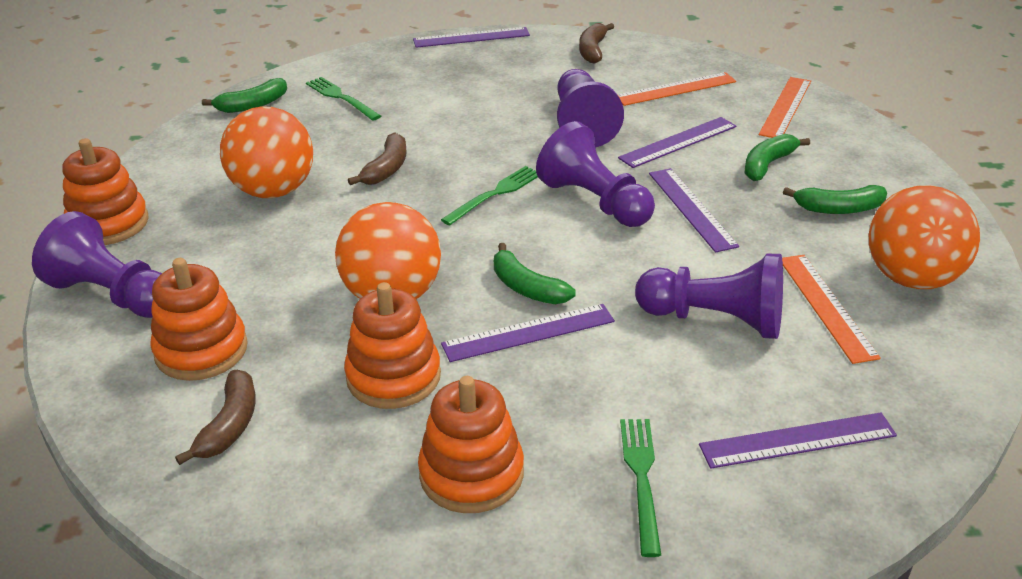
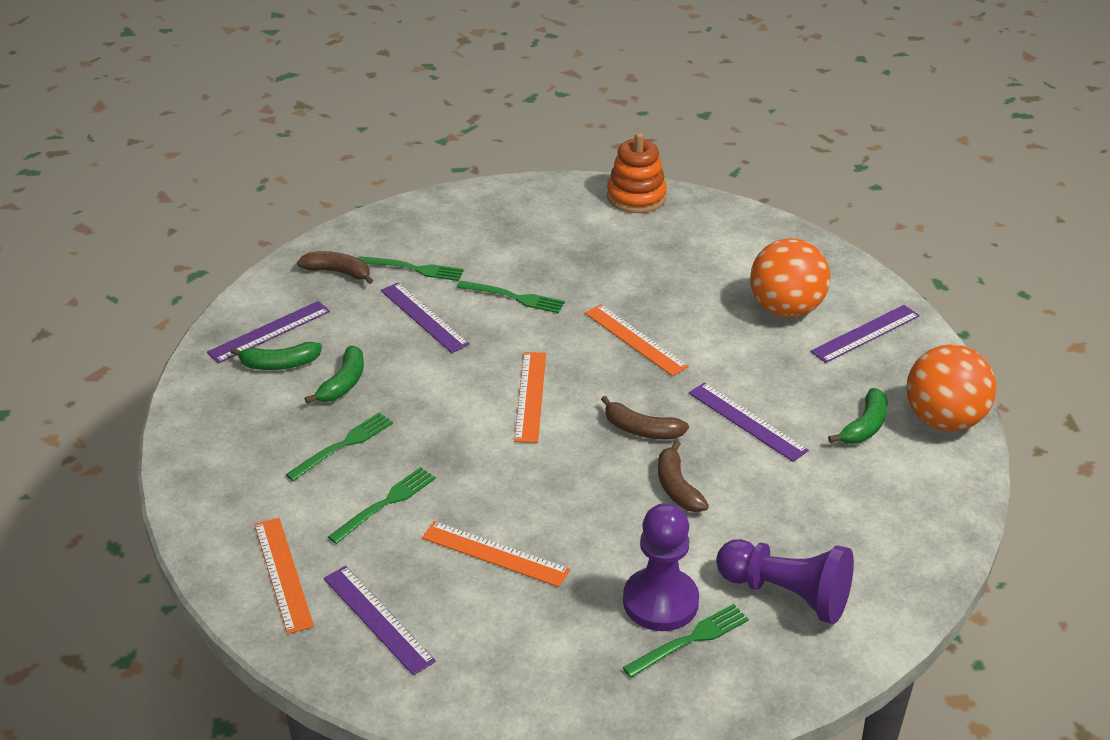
green banana: [202,78,287,113] [494,243,576,304] [745,134,810,181] [783,185,887,214] = 4 -> [230,342,322,370] [305,346,364,404] [828,388,888,444] = 3
green fork: [306,77,381,121] [441,166,538,225] [620,419,661,557] = 3 -> [285,412,393,481] [328,467,436,544] [358,256,464,281] [457,281,565,313] [623,604,749,678] = 5
orange ball: [220,106,313,198] [335,202,441,299] [869,185,980,289] = 3 -> [750,238,830,318] [906,344,996,431] = 2
orange ruler: [617,72,736,106] [759,77,811,138] [782,255,881,364] = 3 -> [254,518,314,634] [422,521,570,587] [514,352,546,443] [585,304,689,376] = 4
orange stacking toy: [62,138,148,245] [150,258,248,381] [344,282,441,409] [418,376,524,513] = 4 -> [607,132,667,213] = 1
purple pawn: [32,211,162,318] [536,121,655,227] [557,69,624,148] [635,254,783,339] = 4 -> [623,503,699,631] [716,539,854,624] = 2

